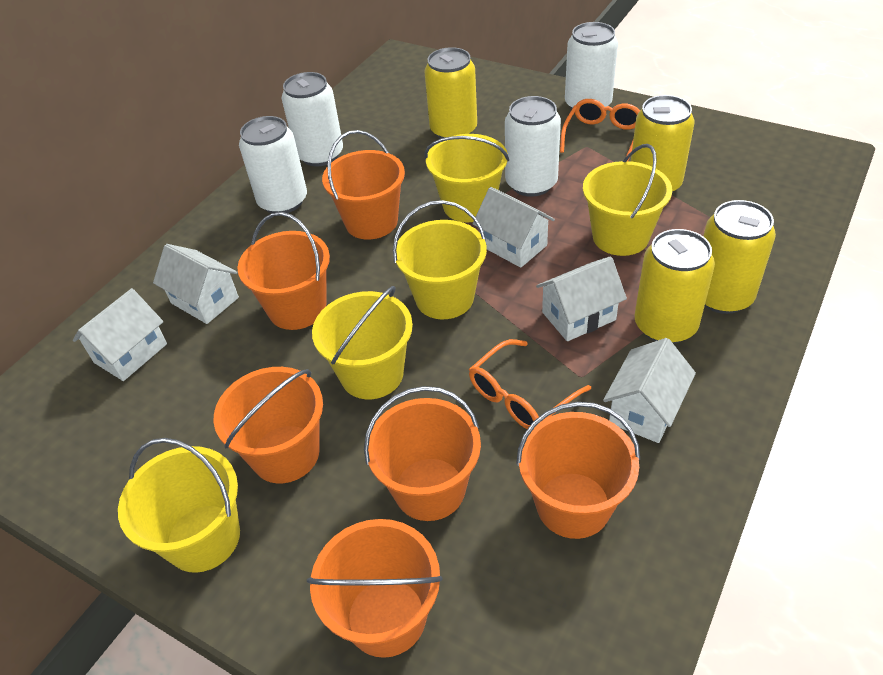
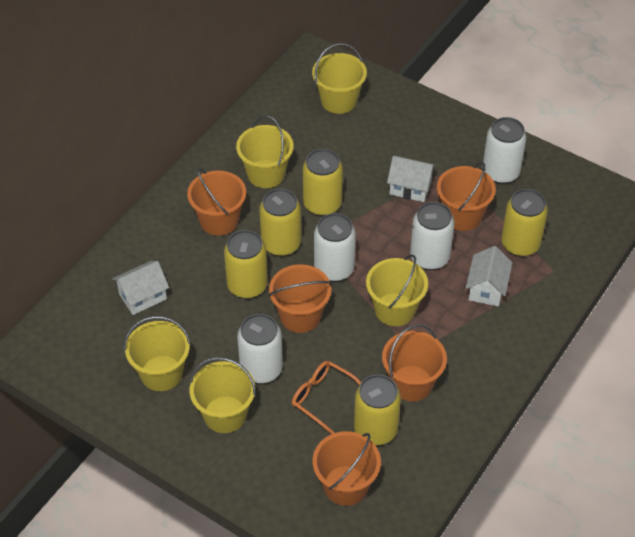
orange bucket: [214,367,323,483] [237,212,330,330] [307,519,443,658] [322,130,405,240] [364,386,481,521] [516,402,640,539] = 6 -> [187,168,246,236] [269,264,332,333] [313,431,381,506] [382,324,447,402] [437,162,496,231] = 5
orange glasses: [469,339,591,429] [560,99,640,161] = 2 -> [292,361,361,434] = 1
white house: [73,288,167,381] [153,244,239,324] [473,187,555,268] [536,256,627,341] [603,338,696,443] = 5 -> [112,261,169,315] [387,156,436,202] [466,246,512,307] = 3
yellow can: [424,47,477,139] [631,95,694,193] [635,229,715,344] [703,200,776,314] = 4 -> [224,230,268,298] [259,188,301,256] [303,149,343,216] [354,374,401,445] [501,189,548,257] = 5

